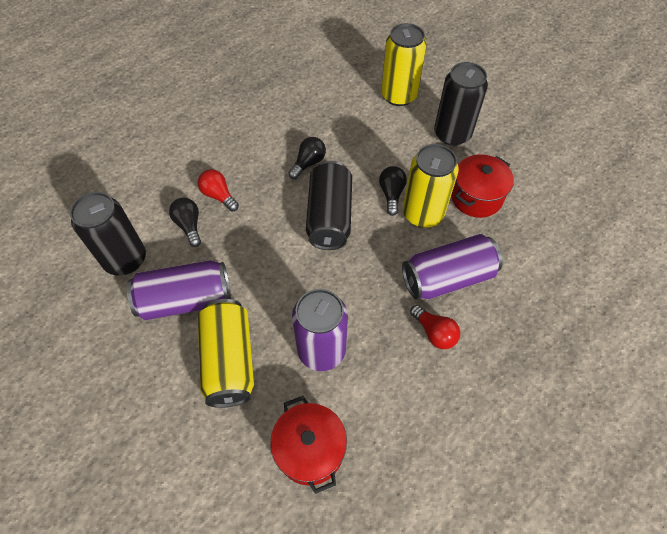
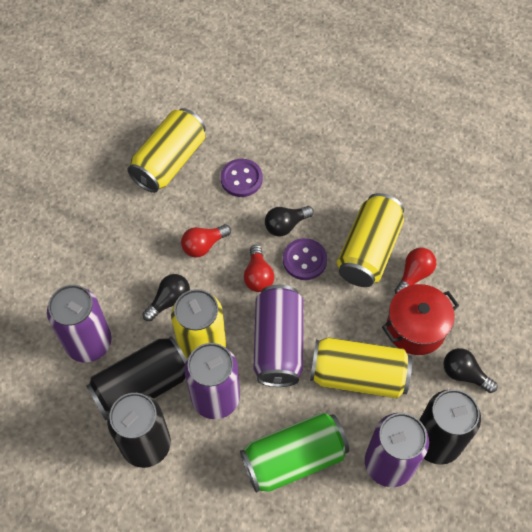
green can: none = 0 -> [240,412,349,493] = 1
purple button: none = 0 -> [220,159,263,197] [283,238,327,280] = 2
purple can: [127,260,231,320] [292,289,348,371] [402,234,503,300] = 3 -> [47,285,112,362] [184,343,240,419] [254,285,303,387] [365,413,429,487] = 4
red light bulb: [198,169,239,212] [410,305,460,349] = 2 -> [181,224,231,257] [244,245,274,292] [395,248,436,294] = 3
red pot: [270,396,347,494] [451,154,514,218] = 2 -> [382,284,459,355] = 1
yellow can: [198,299,254,408] [381,23,426,106] [403,144,459,228] = 3 -> [128,108,206,193] [171,289,226,359] [310,337,412,398] [337,193,404,287] = 4

